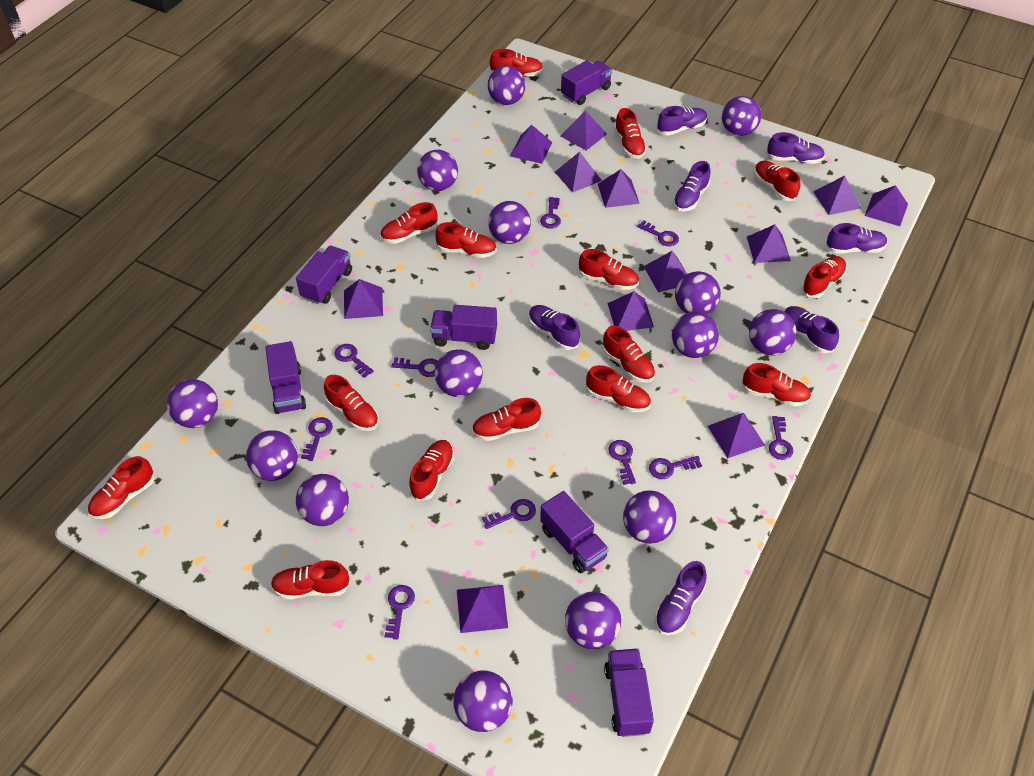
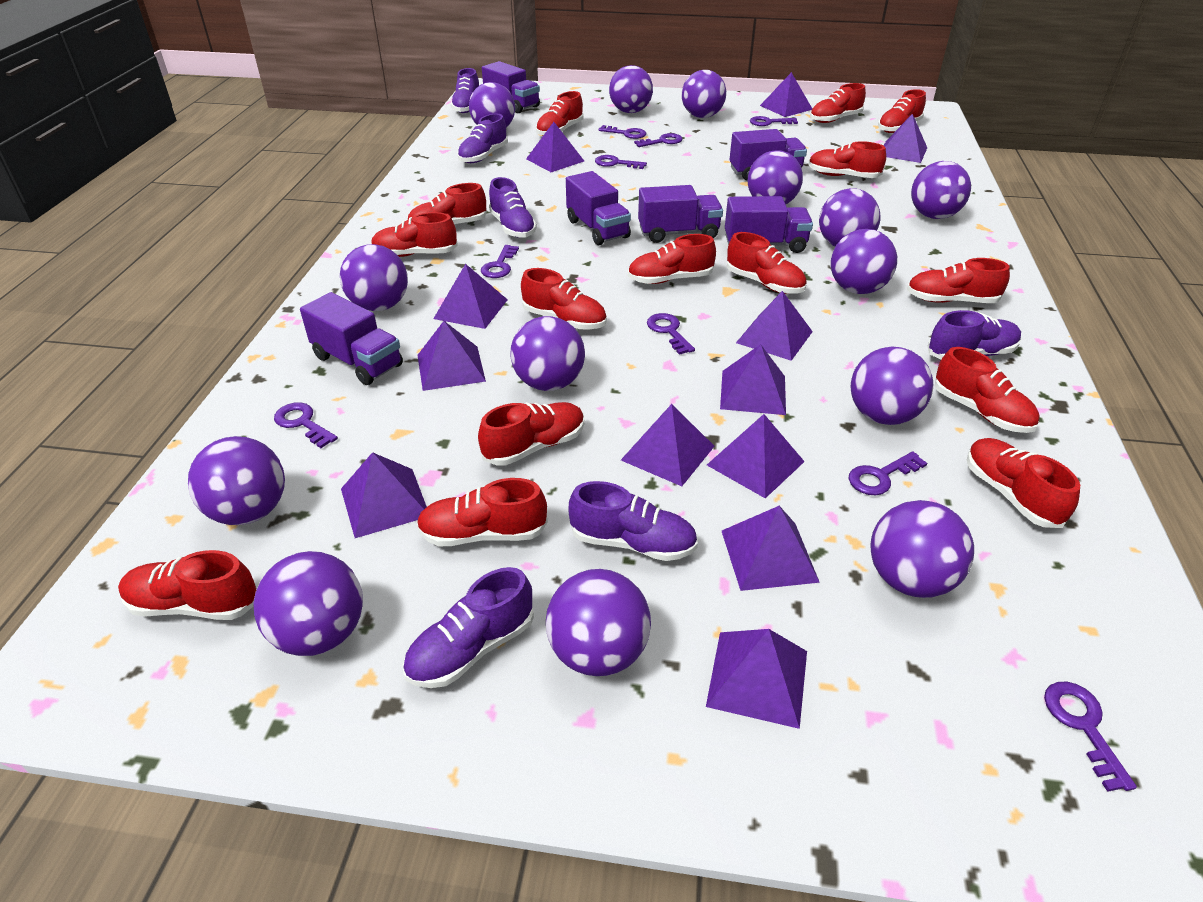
purple key: [301,417,333,461] [334,344,374,378] [385,585,415,640] [391,357,438,377] [482,499,536,529] [540,197,561,229] [608,440,636,485] [637,220,679,246] [649,456,702,479] [769,416,793,460] = 10 -> [274,402,338,448] [481,245,519,278] [595,155,647,169] [598,125,646,139] [634,133,683,147] [647,313,695,355] [750,116,798,126] [849,451,927,495] [1044,682,1137,792] = 9
purple shoe: [529,305,580,350] [655,561,707,635] [657,106,707,135] [673,161,711,211] [766,132,825,164] [784,306,839,353] [826,223,888,253] = 7 -> [403,567,534,688] [451,68,479,113] [457,114,508,163] [489,177,537,238] [569,481,698,561] [928,310,1022,359] = 6

